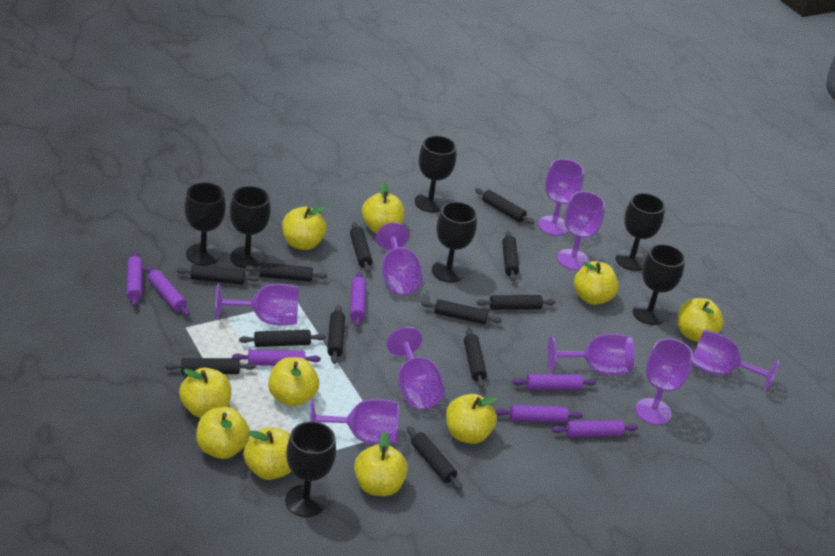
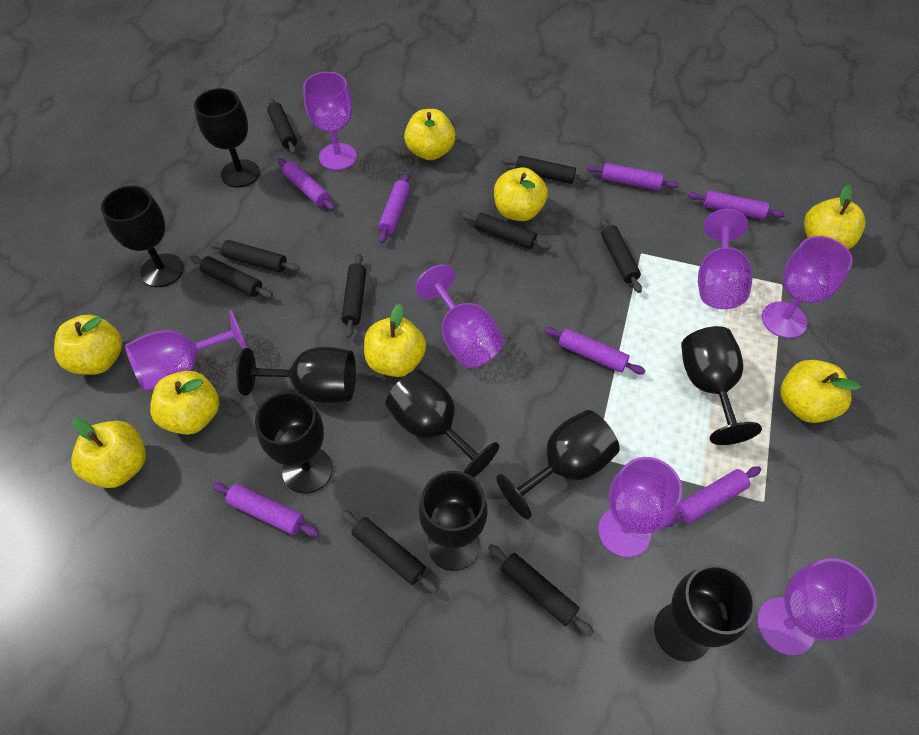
black goblet: [184,182,226,266] [230,186,271,268] [285,421,336,517] [415,136,456,212] [432,202,477,283] [616,193,665,271] [632,244,685,325] = 7 -> [101,186,184,287] [194,88,260,188] [236,347,356,403] [255,392,333,494] [385,369,499,478] [419,471,488,571] [496,410,620,519] [654,564,756,662] [681,326,762,445] = 9
black rolling pin: [165,358,256,374] [176,265,259,285] [239,330,326,347] [245,263,327,282] [327,305,345,364] [350,222,372,273] [407,426,462,490] [421,299,502,325] [464,328,487,388] [475,188,535,224] [476,295,556,310] [502,231,519,281] = 12 -> [190,255,273,298] [209,240,300,272] [267,98,297,154] [341,254,366,338] [341,510,439,593] [461,212,551,250] [488,544,594,636] [501,156,591,184] [600,217,642,293] = 9
purple goblet: [215,284,299,325] [309,399,399,445] [376,222,423,295] [387,327,445,409] [538,159,584,236] [547,333,634,375] [557,191,605,270] [635,338,693,425] [692,330,780,393] = 9 -> [125,310,247,391] [303,72,357,170] [415,264,504,368] [598,457,682,557] [698,209,753,309] [757,558,877,656] [762,236,853,338] = 7
yellow apple: [179,368,231,418] [196,407,250,459] [243,427,291,480] [268,357,319,406] [282,206,326,250] [354,431,408,496] [362,182,405,233] [446,394,498,444] [574,261,619,305] [678,298,724,342] = 10 -> [54,315,122,375] [71,418,146,488] [150,371,219,435] [364,304,426,377] [404,109,455,160] [494,167,548,221] [781,360,861,423] [804,184,866,250] = 8

